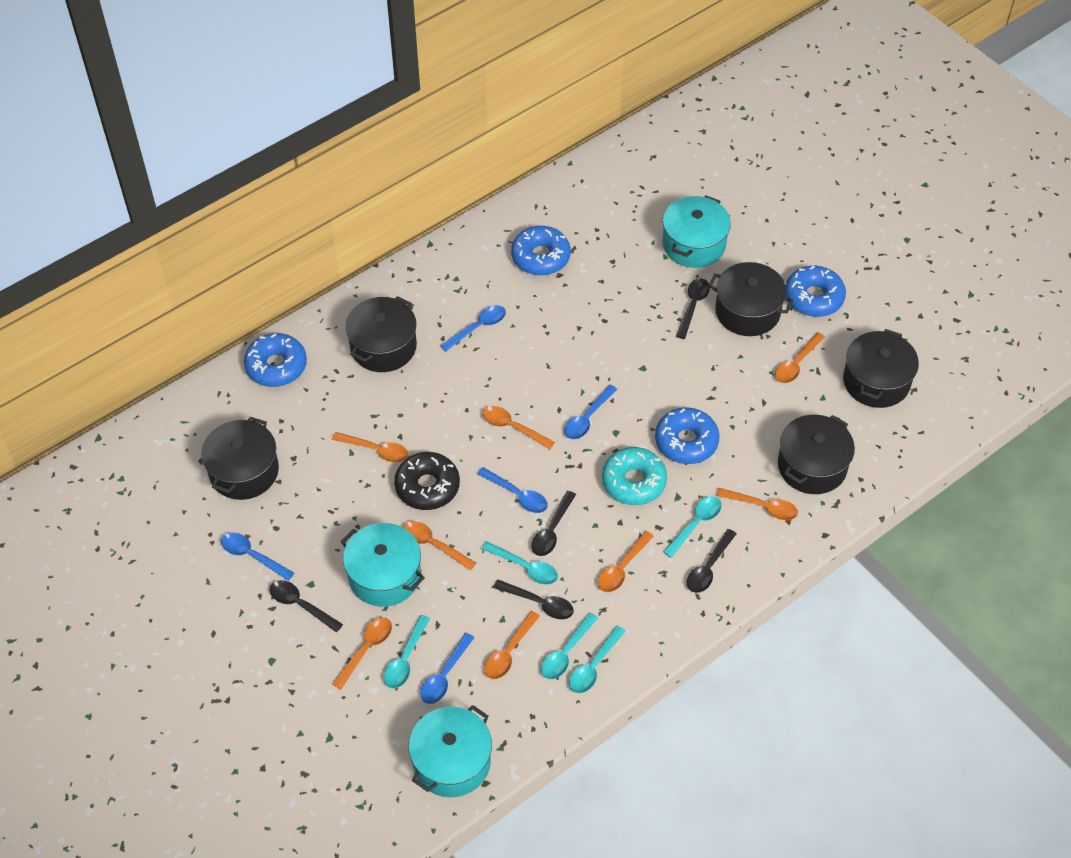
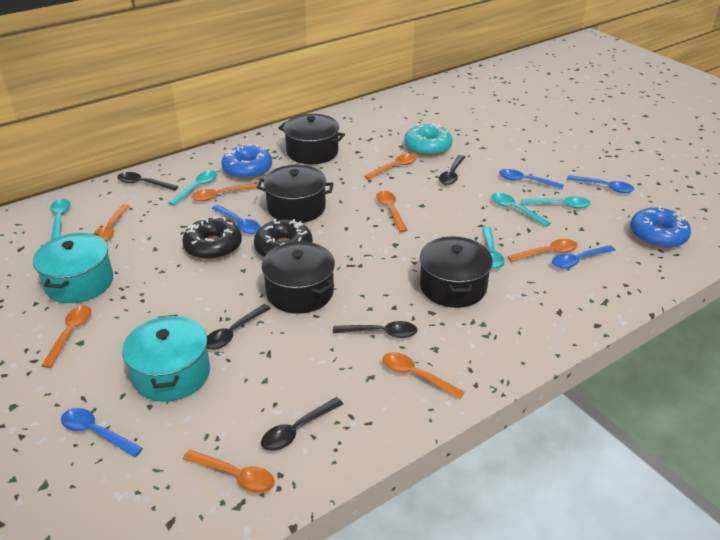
black donut: [394,452,460,510] = 1 -> [182,217,242,260] [254,218,313,257] = 2
black pot: [201,417,279,500] [345,296,417,372] [709,262,794,336] [778,415,855,494] [843,329,919,408] = 5 -> [257,165,334,223] [262,241,335,314] [279,114,345,164] [420,236,493,308] = 4
blue donut: [244,333,307,387] [511,226,571,275] [655,407,720,464] [786,266,846,317] = 4 -> [221,144,272,179] [630,206,691,248] = 2
turquoise pot: [341,523,425,607] [409,705,492,797] [662,195,731,268] = 3 -> [33,233,113,303] [122,315,210,402] = 2

